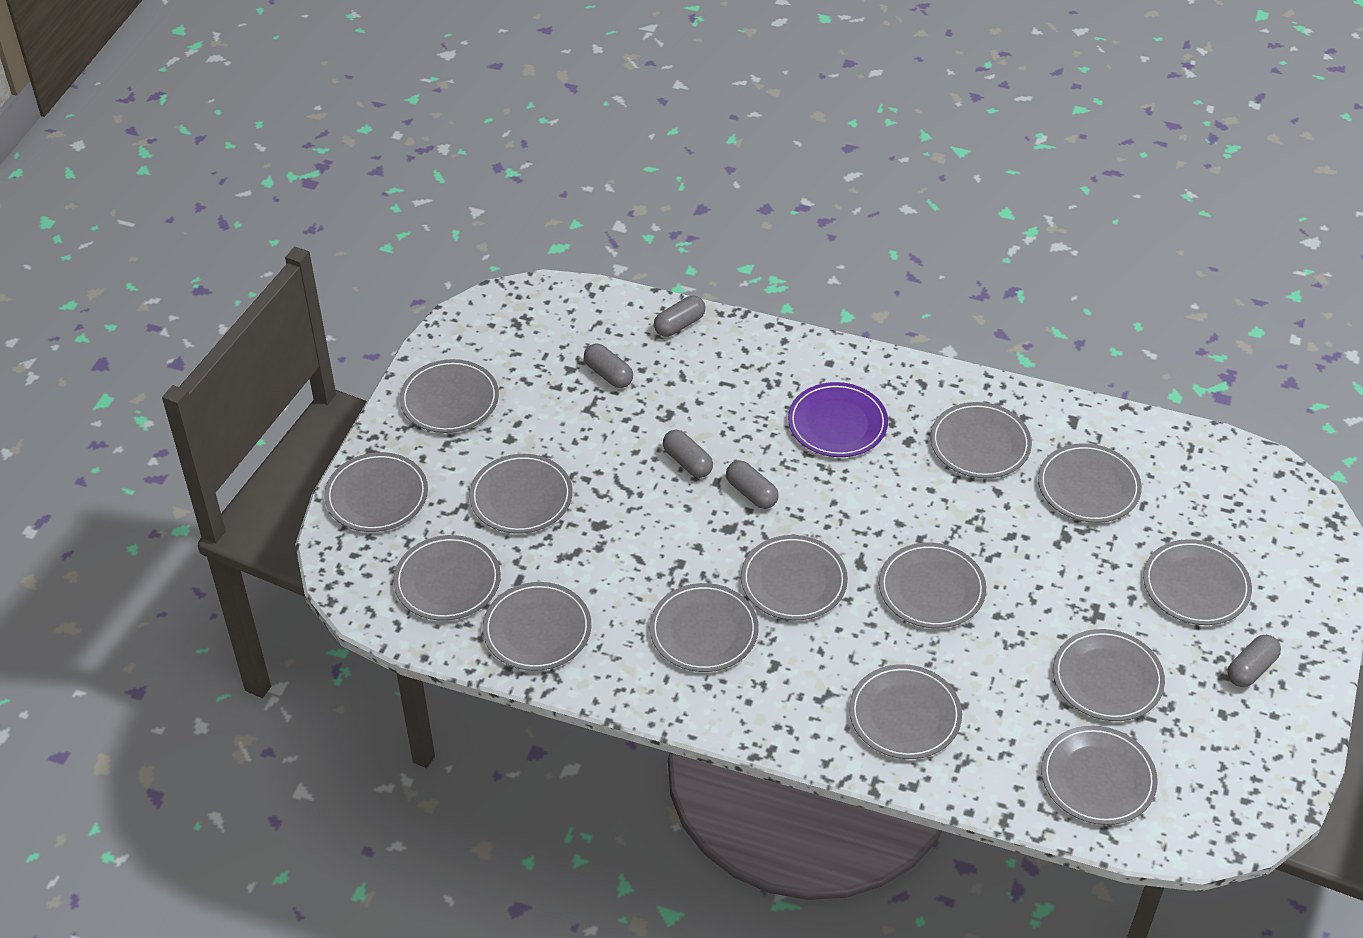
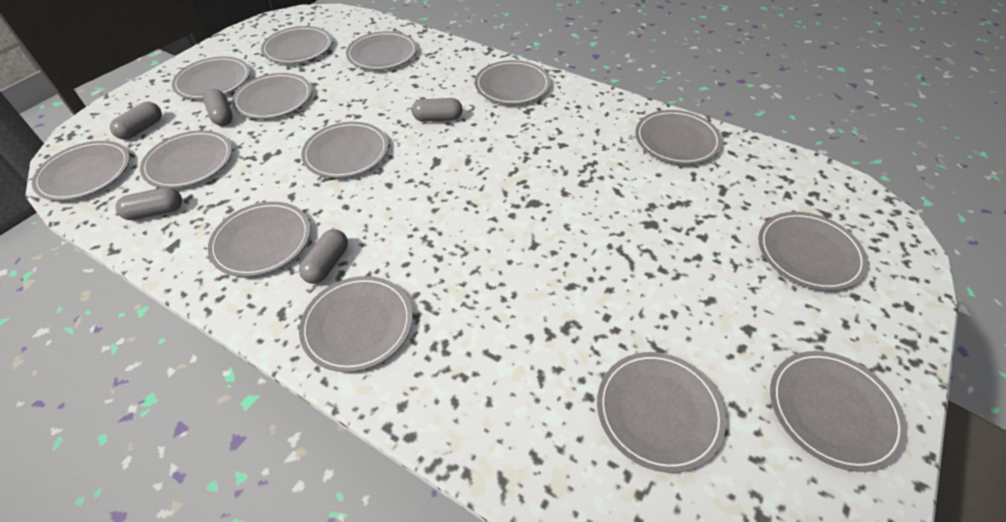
purple plate: [788,382,888,457] = 1 -> none = 0

